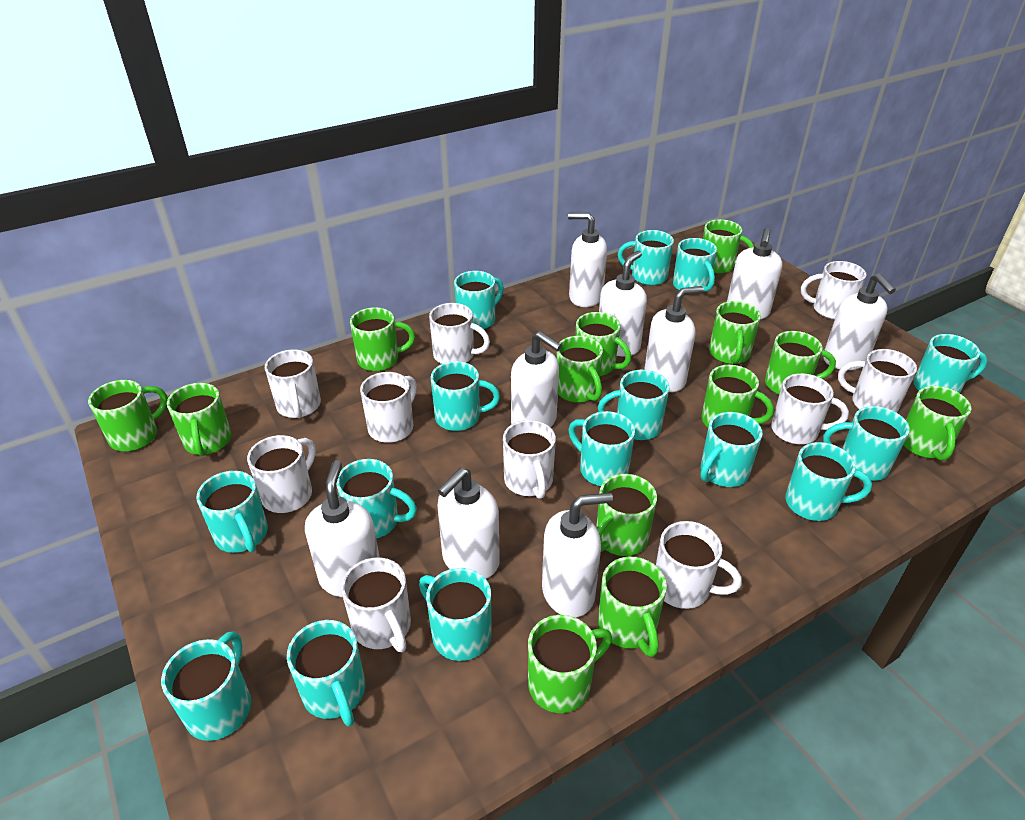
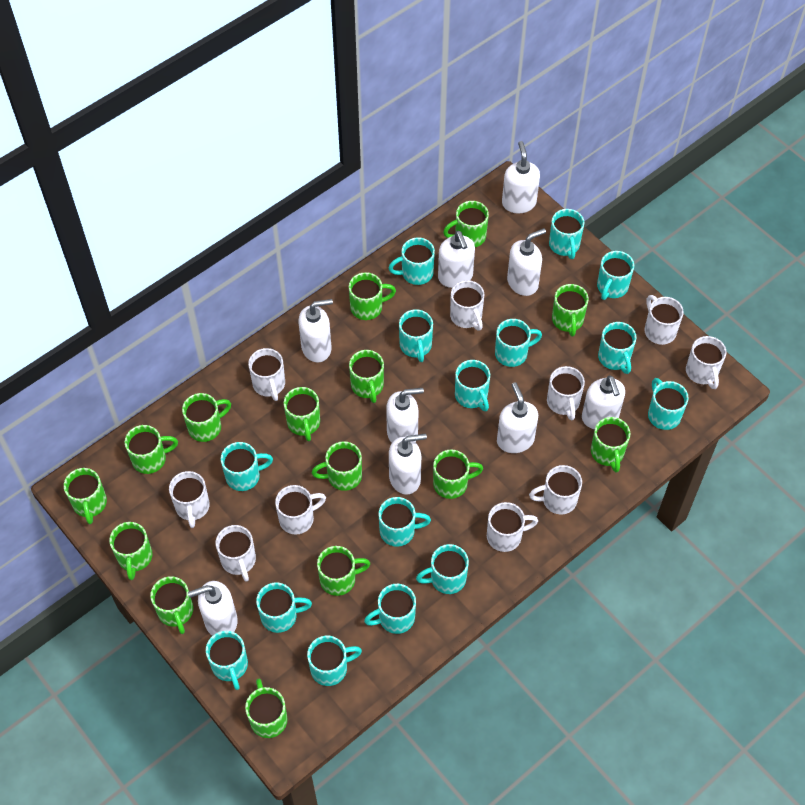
green mug: [88,380,168,451] [167,383,231,456] [350,307,415,371] [528,615,612,713] [556,336,603,403] [575,312,631,376] [596,474,657,556] [598,557,667,657] [702,365,774,427] [703,219,754,274] [709,301,761,364] [765,331,836,395] [903,386,971,461] = 13 -> [64,468,107,524] [109,522,152,580] [125,425,178,474] [150,576,193,634] [182,393,231,442] [245,679,288,738] [284,387,320,441] [312,441,362,491] [317,546,370,596] [349,272,396,320] [349,350,384,403] [433,450,483,499] [443,201,489,247] [552,284,589,337] [591,417,630,472] = 15

